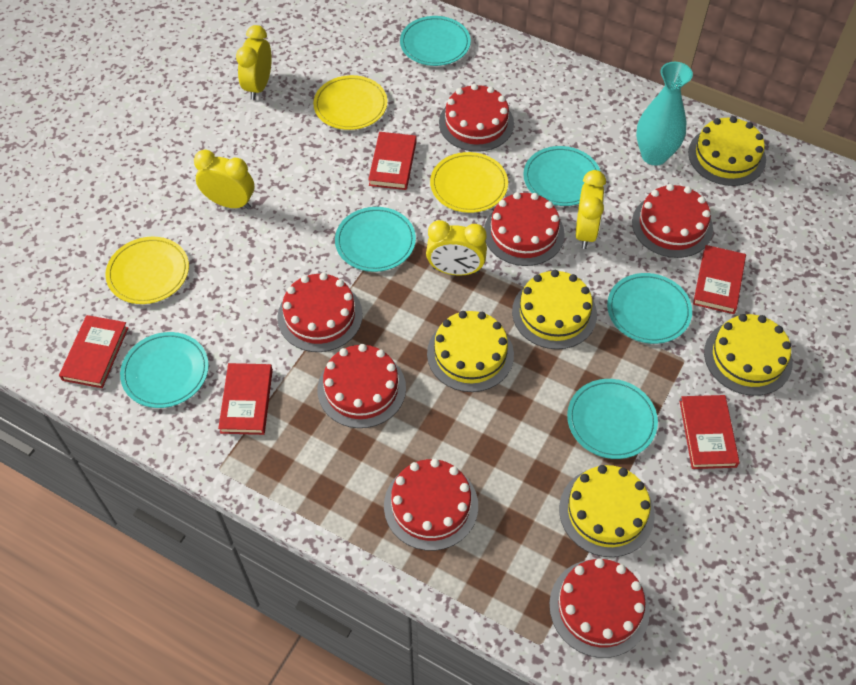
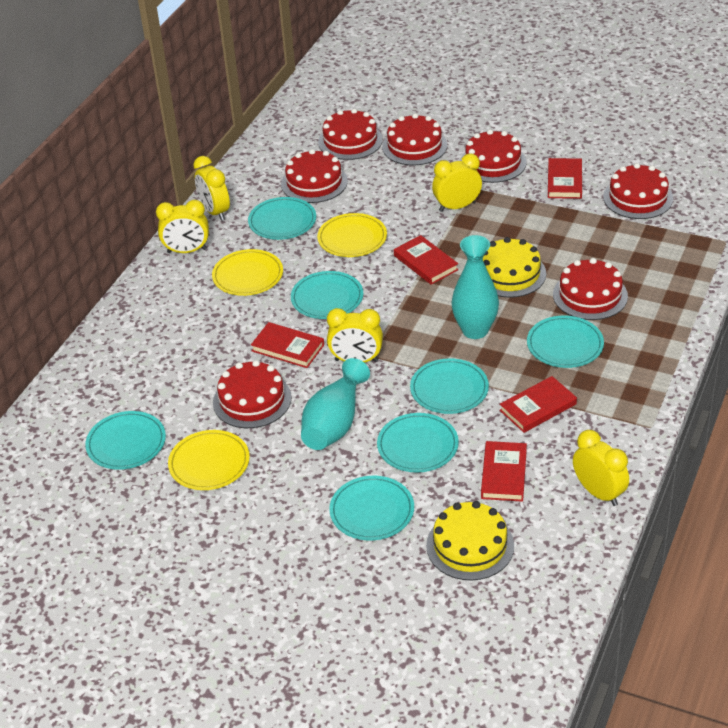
turquoise plate: [120,332,209,408] [335,207,416,272] [400,16,471,66] [523,146,601,206] [567,379,658,459] [607,273,692,344] = 6 -> [85,411,166,470] [248,197,316,240] [291,271,363,319] [329,476,414,540] [377,413,459,473] [410,358,489,414] [527,316,604,368] = 7
turquoise vase: [636,62,693,166] = 1 -> [301,358,370,450] [452,235,499,339] = 2
yellow cake: [427,311,514,392] [512,270,597,349] [559,465,655,557] [688,116,766,186] [704,314,792,396] = 5 -> [426,501,514,580] [483,237,546,298] = 2
yellow clock: [194,150,254,209] [236,25,272,100] [426,220,487,276] [576,170,606,249] = 4 -> [156,200,209,253] [193,156,230,221] [327,308,383,363] [432,154,482,212] [573,430,629,506] = 5

